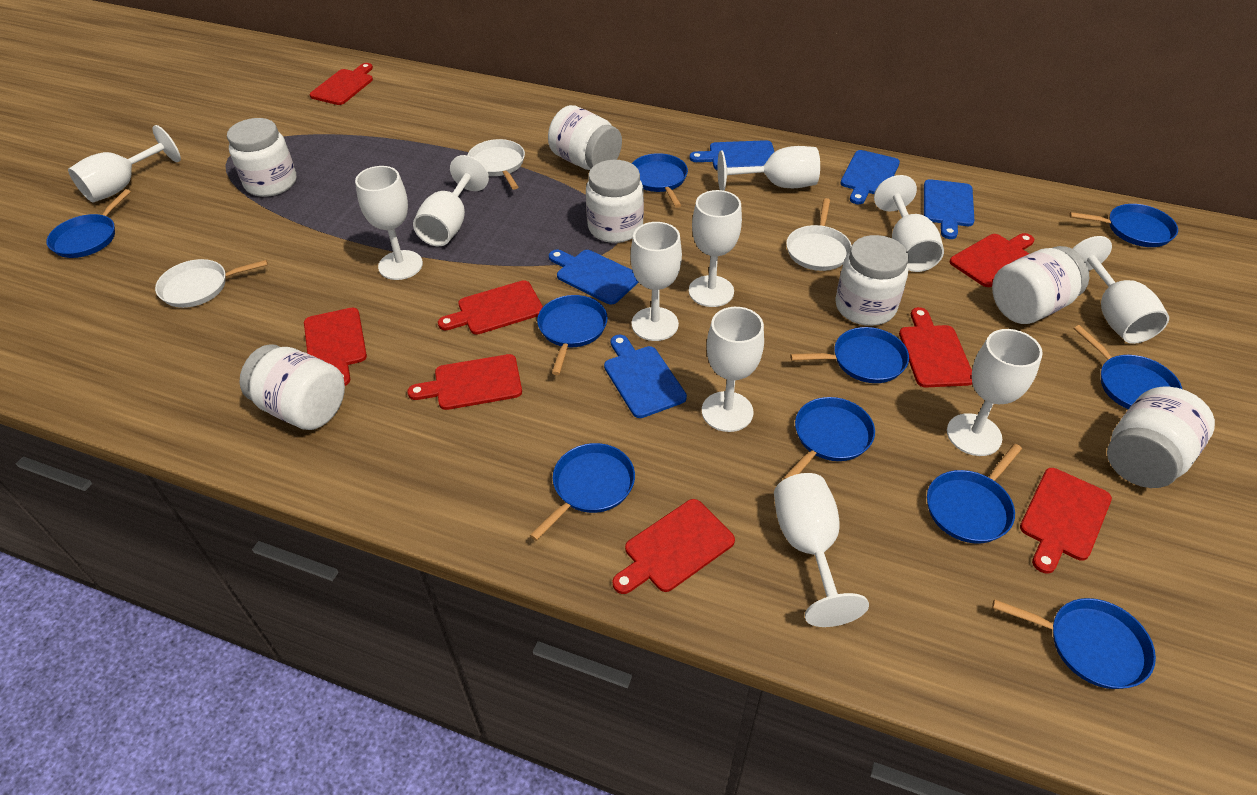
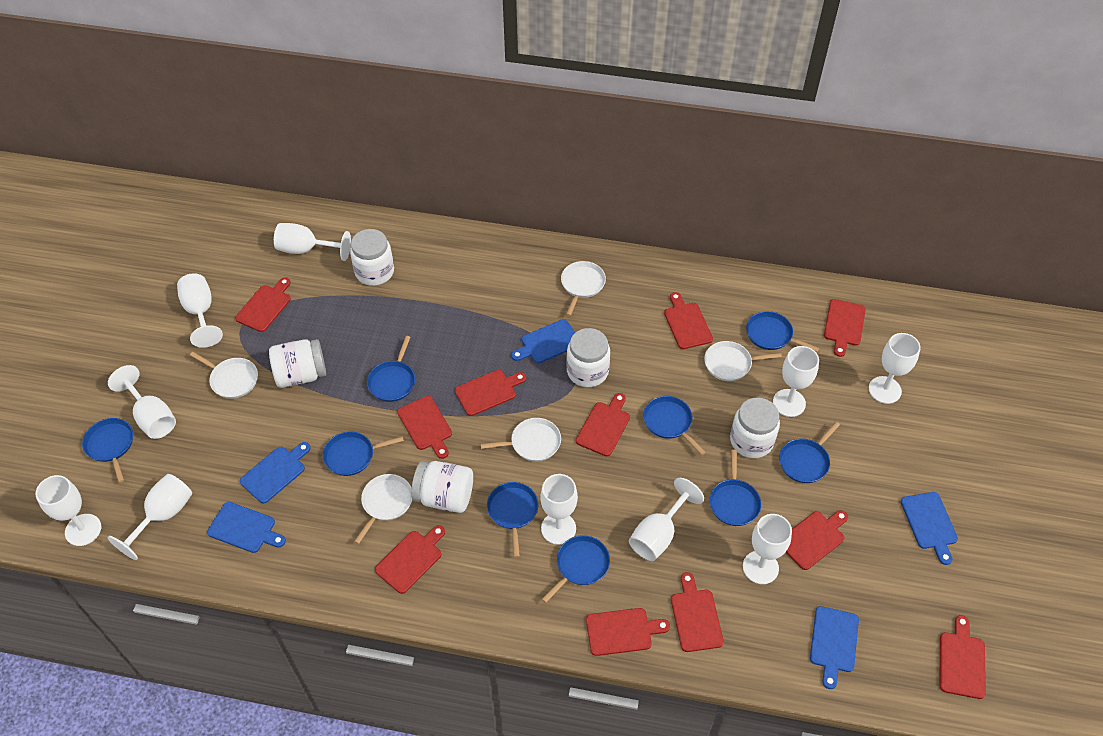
blue pan: [46,189,131,258] [530,443,635,541] [537,295,608,375] [632,153,688,208] [783,397,875,479] [790,327,909,383] [927,444,1022,544] [992,598,1156,689] [1069,204,1178,247] [1074,325,1182,409] = 10 -> [82,418,133,483] [323,431,404,476] [367,336,415,402] [487,482,538,557] [542,535,610,603] [643,396,706,455] [709,450,761,526] [746,311,820,352] [779,422,840,483] = 9
red cutting board: [304,308,367,386] [310,63,373,105] [407,354,522,410] [438,280,543,335] [612,499,735,594] [899,307,972,387] [950,233,1034,287] [1020,468,1112,574] = 8 -> [235,277,291,332] [375,525,445,594] [397,396,452,459] [455,370,526,416] [576,393,630,456] [586,608,670,656] [664,292,713,349] [671,572,724,652] [786,510,848,570] [824,299,866,357] [940,615,986,699] = 11
white goblet: [68,125,181,202] [355,166,423,280] [413,155,489,246] [631,222,682,341] [689,190,742,307] [702,307,764,432] [717,146,820,191] [774,473,869,627] [874,175,944,272] [947,329,1043,456] [1072,236,1169,344] = 11 -> [36,475,101,546] [108,365,176,439] [108,474,192,560] [177,273,223,348] [274,223,351,261] [540,474,578,545] [629,478,704,561] [743,514,792,584] [773,346,819,417] [869,333,921,404] = 10
white jar: [227,118,296,197] [239,344,345,430] [548,105,622,170] [586,160,644,243] [835,235,909,326] [992,246,1089,324] [1107,387,1215,488] = 7 -> [269,339,326,388] [350,229,394,286] [411,461,473,513] [567,328,610,387] [730,397,780,458] = 5
white pan: [155,259,268,308] [468,139,525,190] [786,198,852,271] = 3 -> [190,352,258,399] [354,474,412,544] [480,418,561,462] [561,261,606,316] [704,341,782,381] = 5

